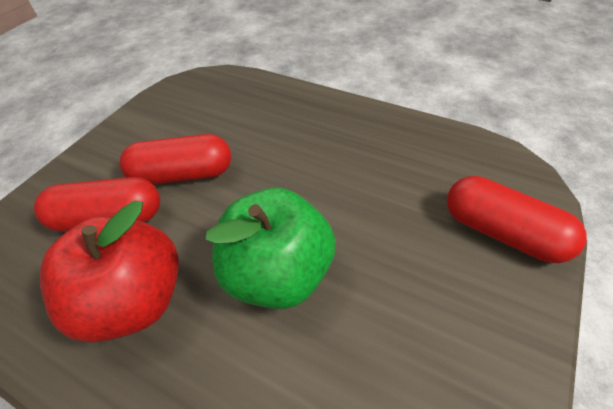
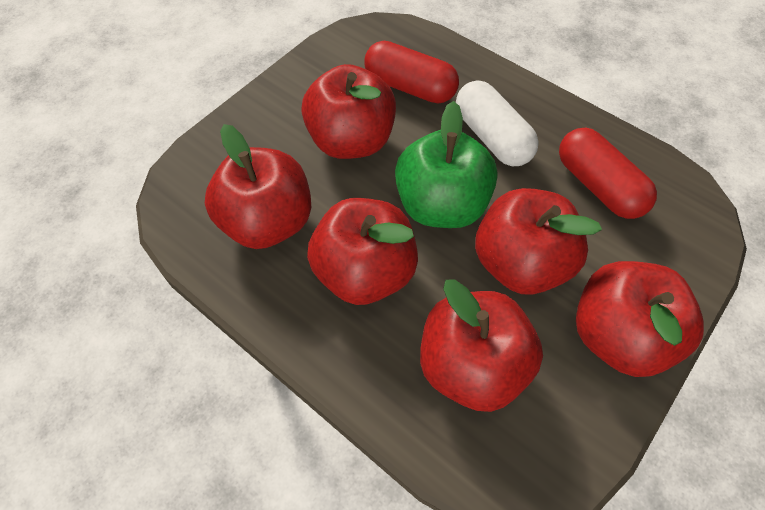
red apple: [40,201,179,343] = 1 -> [205,124,311,249] [301,64,396,159] [307,198,418,305] [420,279,543,412] [475,188,602,295] [576,261,704,377] = 6
red capsule: [34,177,160,232] [120,134,231,185] [447,176,587,263] = 3 -> [364,41,459,103] [559,127,657,219] = 2
white capsule: none = 0 -> [456,81,539,166] = 1

